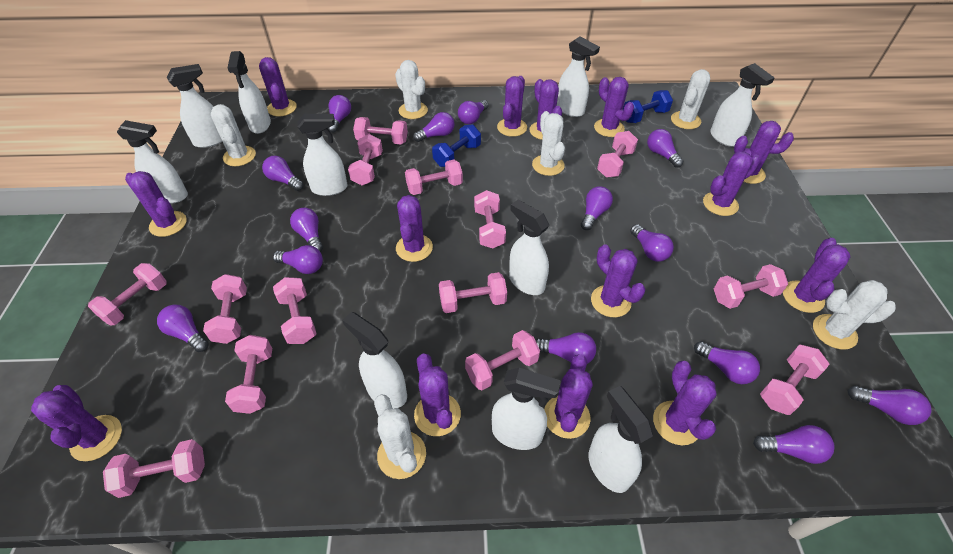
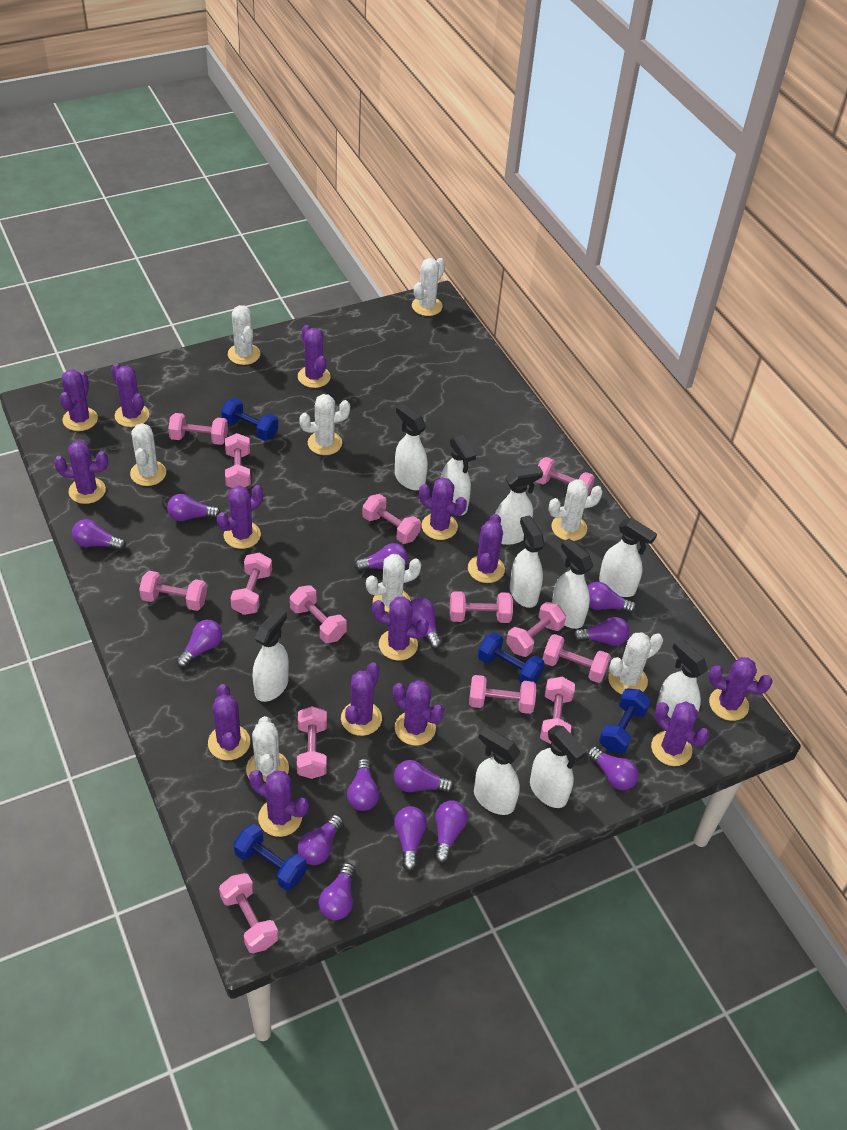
blue dumbbell: [432,124,481,167] [623,90,673,123] = 2 -> [221,398,278,441] [233,824,307,891] [478,632,545,683] [599,689,651,754] = 4
white cactus: [211,104,256,166] [374,394,426,479] [395,60,428,119] [532,111,565,176] [671,69,710,129] [813,280,896,350] = 6 -> [130,423,166,486] [228,305,260,365] [246,716,289,782] [299,394,350,455] [366,554,421,612] [412,258,445,316] [549,479,603,541] [608,632,663,694] = 8

